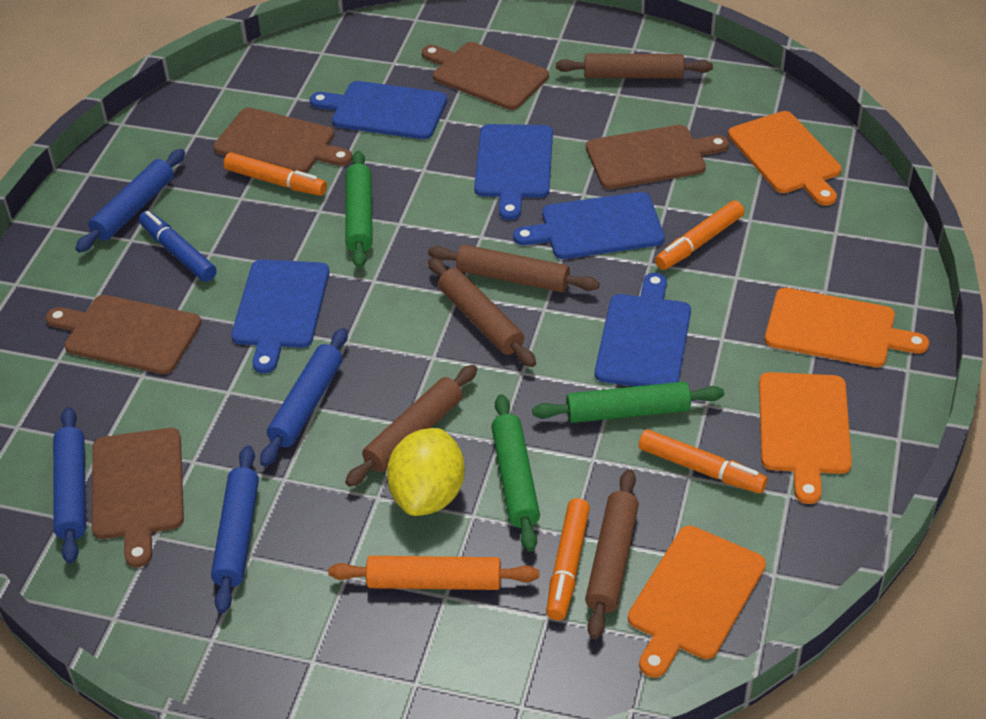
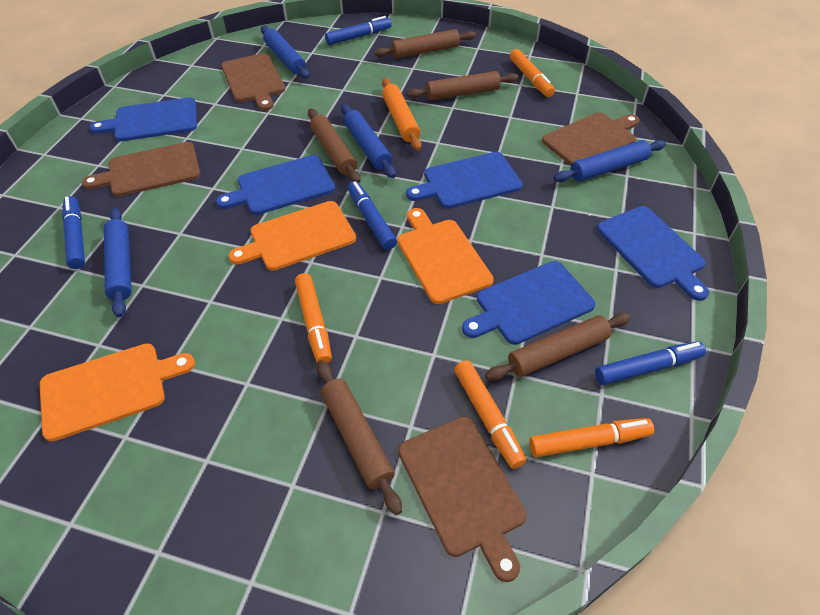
blue marker: [139,211,217,282] = 1 -> [62,196,85,269] [325,16,392,45] [348,181,397,250] [595,341,706,385] = 4
brown cutting board: [46,295,202,374] [92,428,184,568] [213,107,352,173] [422,42,549,110] [586,125,729,189] = 5 -> [82,142,200,197] [221,53,285,111] [398,416,527,582] [542,112,640,166] = 4
green rolling pin: [346,151,373,268] [491,394,540,552] [532,382,724,423] = 3 -> none = 0
orange cutting board: [628,526,766,678] [728,111,842,206] [759,372,852,504] [765,288,929,367] = 4 -> [40,343,195,442] [228,201,356,271] [397,208,494,304] = 3
yellow lemon: [387,428,465,516] = 1 -> none = 0

